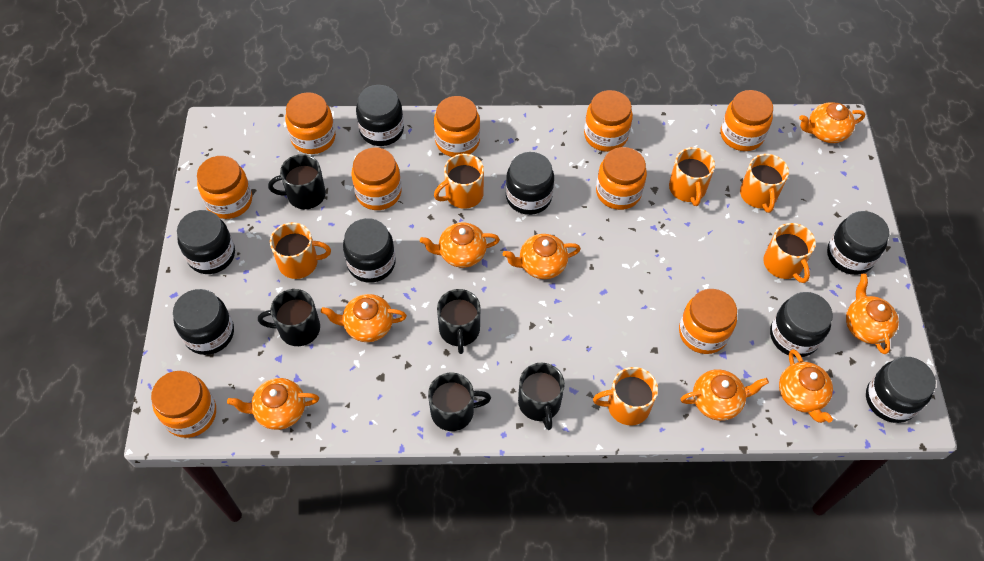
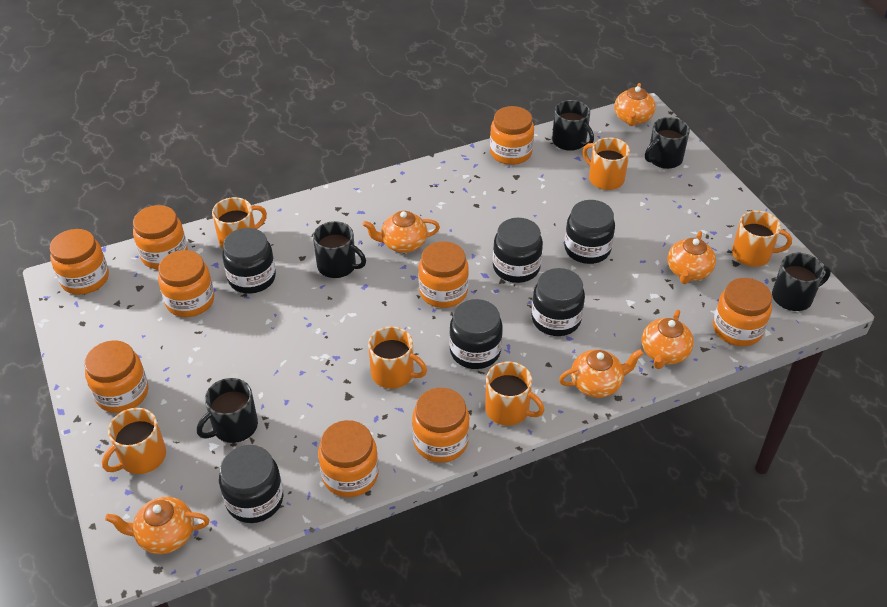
black jar: [173,289,234,355] [177,210,235,274] [343,218,396,283] [356,85,404,146] [506,152,554,215] [770,292,833,357] [827,211,889,275] [866,357,936,423] = 8 -> [219,445,283,523] [222,228,276,294] [449,299,503,369] [493,218,543,283] [531,268,585,336] [564,200,615,264] = 6
orange teapot: [227,378,319,430] [321,294,407,342] [420,222,500,268] [503,234,581,279] [680,369,769,421] [779,349,833,423] [799,102,865,143] [846,274,899,354] = 8 -> [105,497,210,554] [363,211,440,253] [559,349,644,398] [614,83,655,126] [641,310,694,369] [667,231,716,284] = 6

